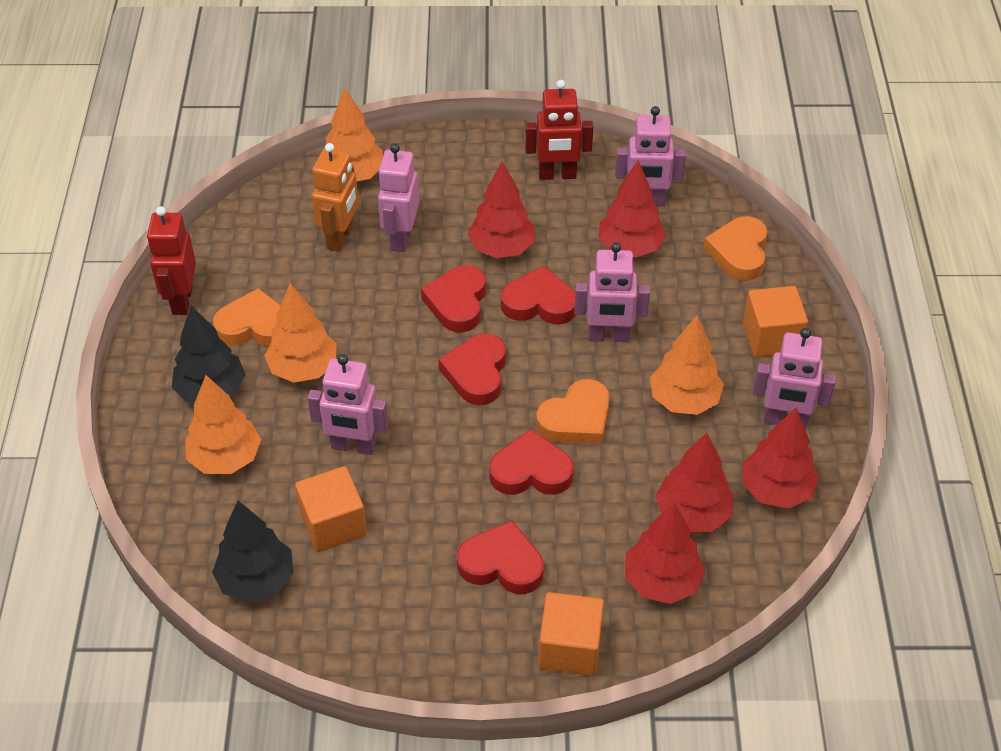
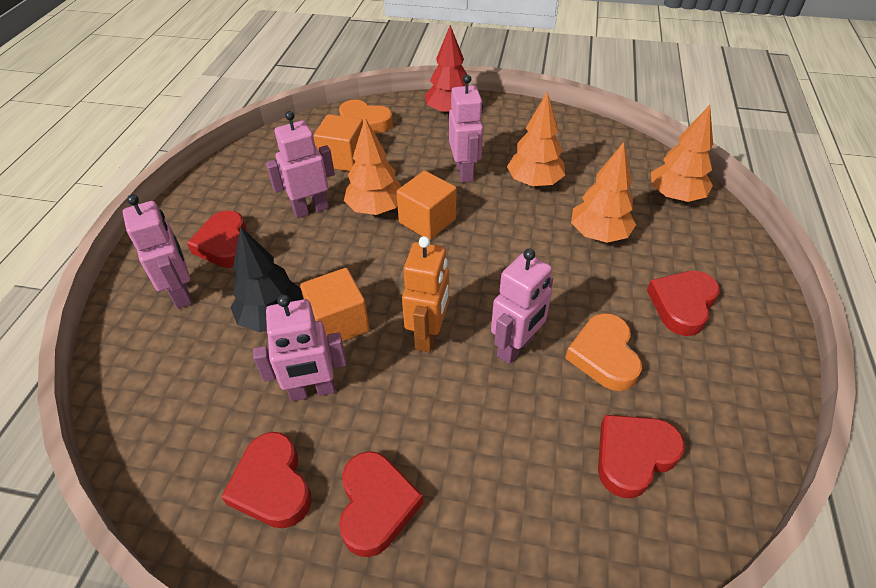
black tree: [172,306,246,403] [212,501,293,602] = 2 -> [230,226,303,332] = 1
orange heart: [213,288,281,347] [536,379,610,444] [704,216,768,280] = 3 -> [339,99,393,134] [565,313,642,391] = 2
red robot: [147,206,196,315] [525,80,593,180] = 2 -> none = 0
red tree: [468,162,535,258] [598,160,666,257] [625,502,705,604] [655,432,733,532] [742,407,819,509] = 5 -> [425,25,467,116] = 1

